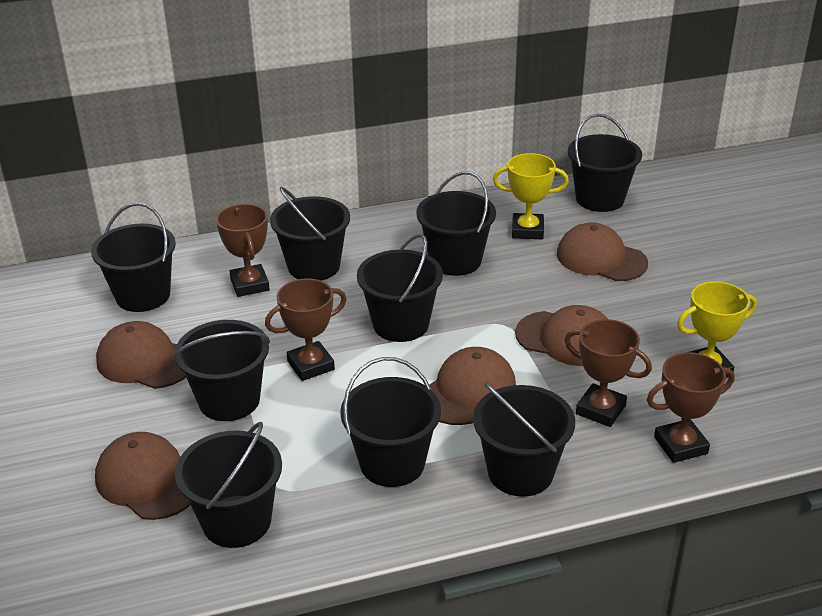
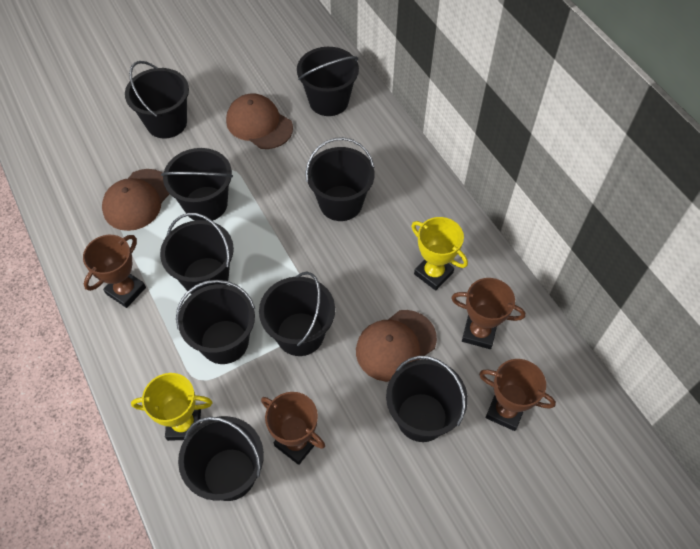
brown cap: [95,432,190,520] [96,321,186,389] [429,347,516,425] [515,305,608,366] [557,222,648,281] = 5 -> [102,169,169,231] [226,93,293,149] [356,310,437,382] = 3

